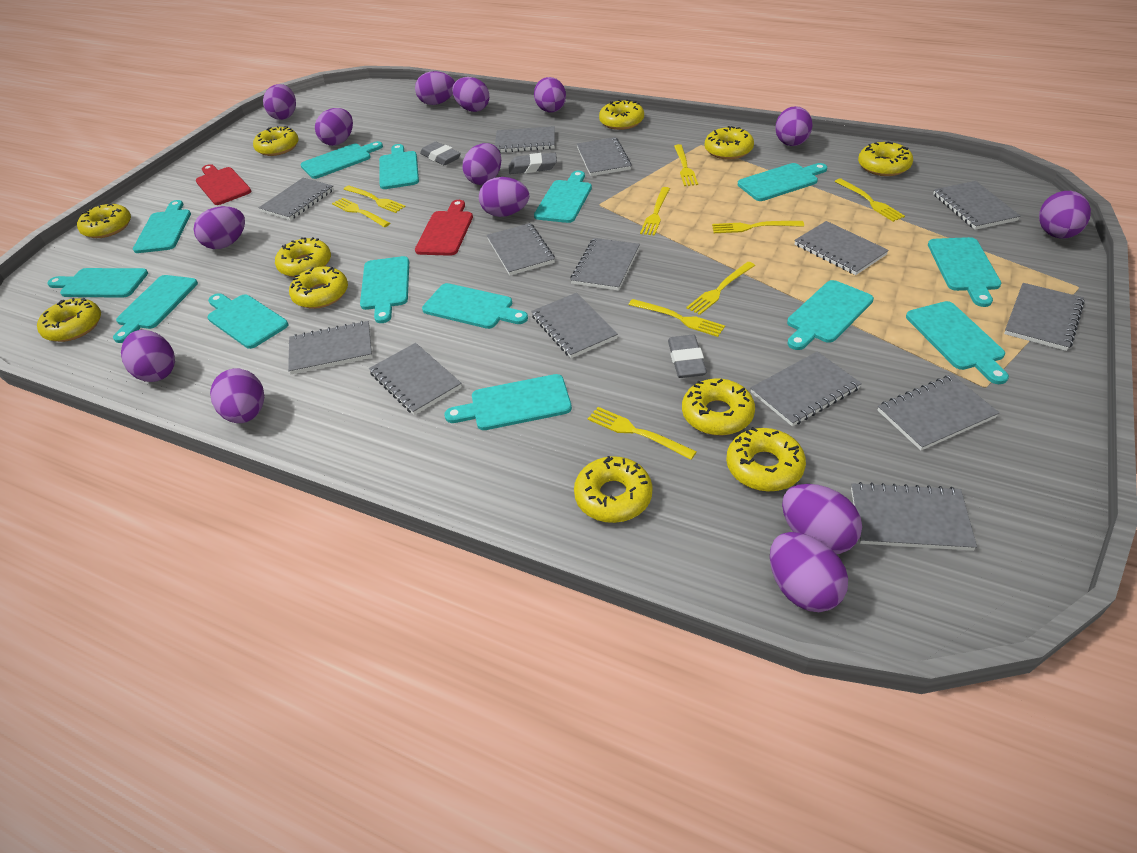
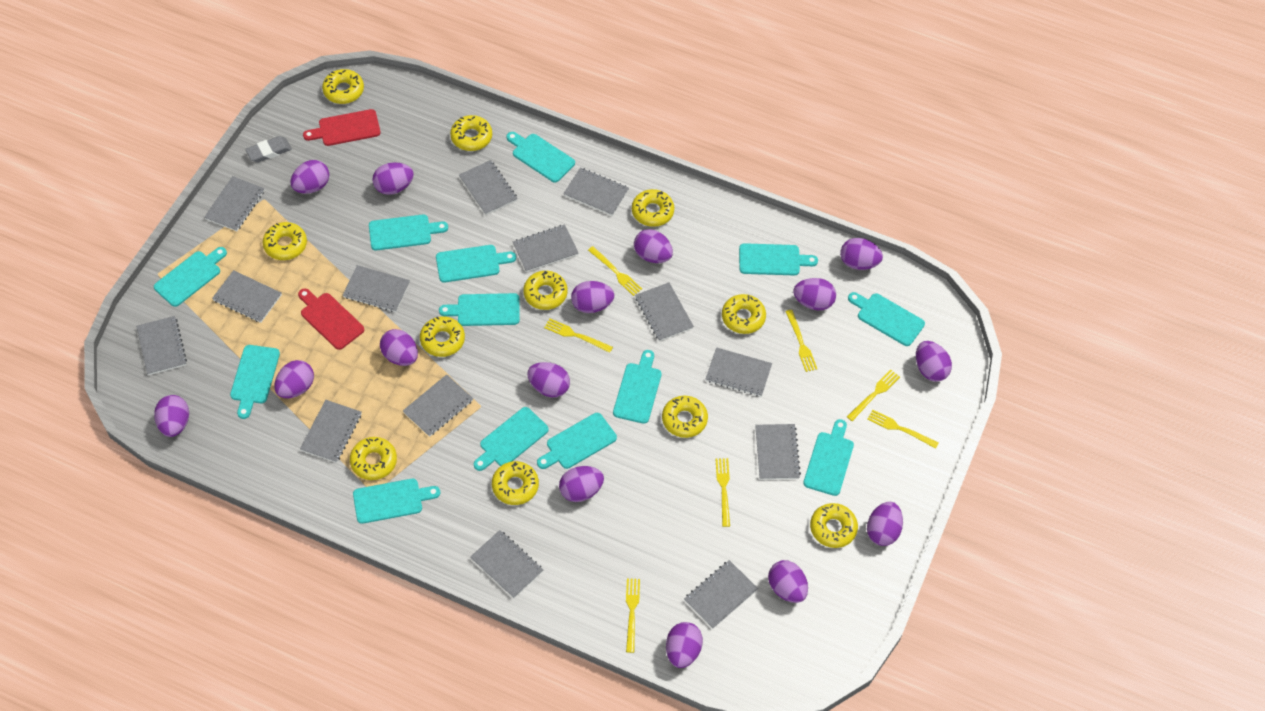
grey eraser: [420,142,461,165] [509,153,557,174] [668,335,707,378] = 3 -> [245,136,292,163] = 1
purple egg: [121,330,175,382] [194,206,245,249] [210,368,264,423] [263,84,296,120] [315,108,353,146] [415,71,455,105] [452,77,489,112] [463,143,501,185] [479,177,529,217] [534,77,566,112] [770,532,848,612] [775,106,813,146] [782,484,862,554] [1039,191,1091,239] = 14 -> [154,395,189,437] [274,360,314,398] [290,160,329,194] [372,162,414,195] [380,329,418,366] [527,362,570,397] [559,466,604,502] [571,281,614,313] [634,229,673,263] [666,622,703,668] [768,560,808,603] [794,278,836,310] [840,238,883,270] [867,502,903,546] [916,341,952,382] = 15
turquoise cutting board: [47,268,148,298] [113,275,198,343] [133,200,191,253] [207,293,288,349] [300,141,383,179] [360,256,409,323] [379,144,419,189] [422,283,528,329] [445,374,572,430] [534,171,592,223] [738,163,827,201] [787,280,874,350] [906,301,1009,384] [928,237,1002,307] = 14 -> [154,247,227,307] [230,345,280,419] [353,479,440,524] [369,214,448,251] [436,245,516,283] [439,293,520,326] [474,407,549,471] [506,132,575,183] [537,413,617,469] [613,350,661,424] [739,243,818,275] [803,419,854,496] [848,292,925,346] = 13
yellow fork: [332,198,390,227] [344,186,406,213] [588,407,697,460] [628,299,725,337] [640,187,670,236] [674,144,698,186] [686,262,755,315] [712,221,804,233] [834,178,905,222] = 9 -> [544,319,613,353] [588,246,642,296] [626,578,640,653] [716,458,730,527] [785,310,817,372] [847,370,900,421] [867,409,939,449] = 7

